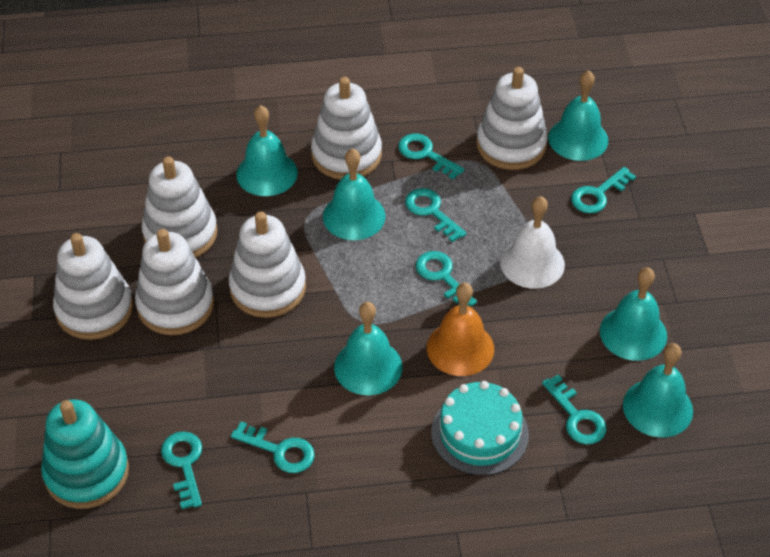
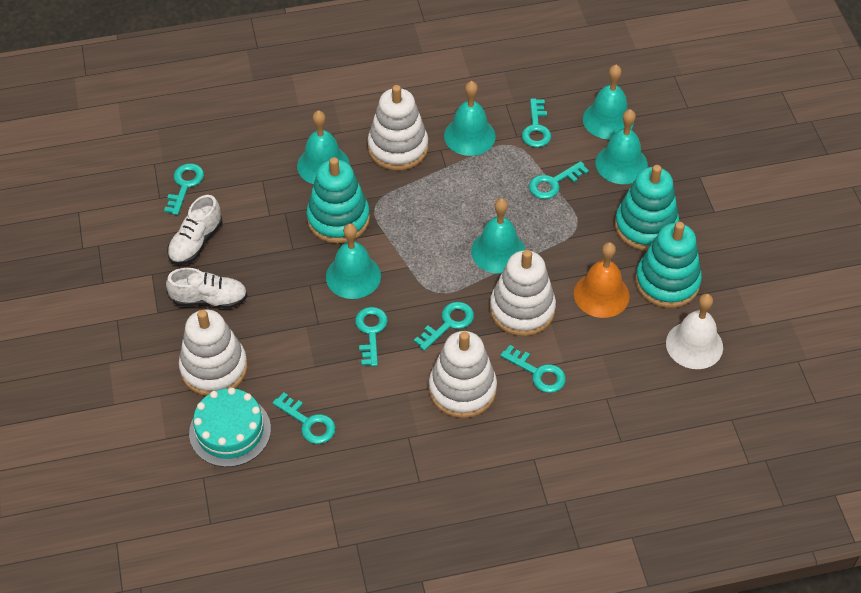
turquoise stacking toy: [41,399,129,509] = 1 -> [306,157,370,243] [615,165,679,251] [635,222,702,308] = 3
white shoe: none = 0 -> [166,268,247,308] [167,195,222,265] = 2
white stacking toy: [53,233,133,340] [135,229,214,335] [142,156,218,258] [229,211,306,318] [311,77,382,180] [476,67,548,170] = 6 -> [179,309,248,396] [368,85,428,170] [429,331,497,418] [490,250,556,336] = 4

